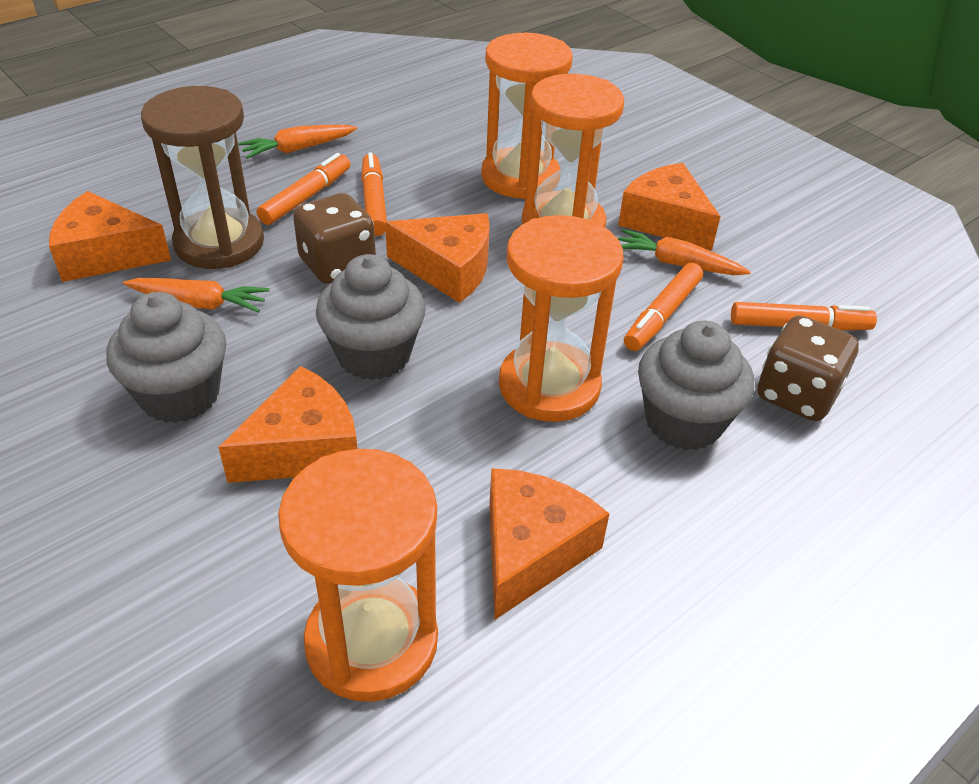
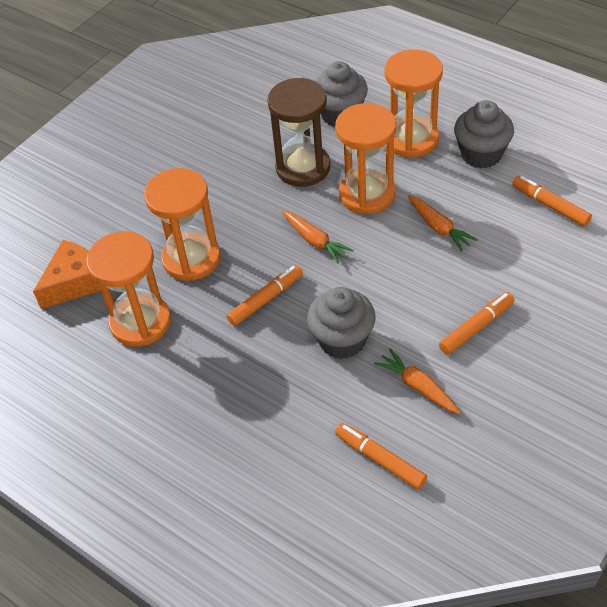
brown dice: [293,193,376,284] [757,315,859,421] = 2 -> none = 0
orange cheese: [49,191,171,282] [218,366,357,483] [385,213,490,303] [489,468,610,620] [618,163,721,250] = 5 -> [33,240,101,309] = 1

